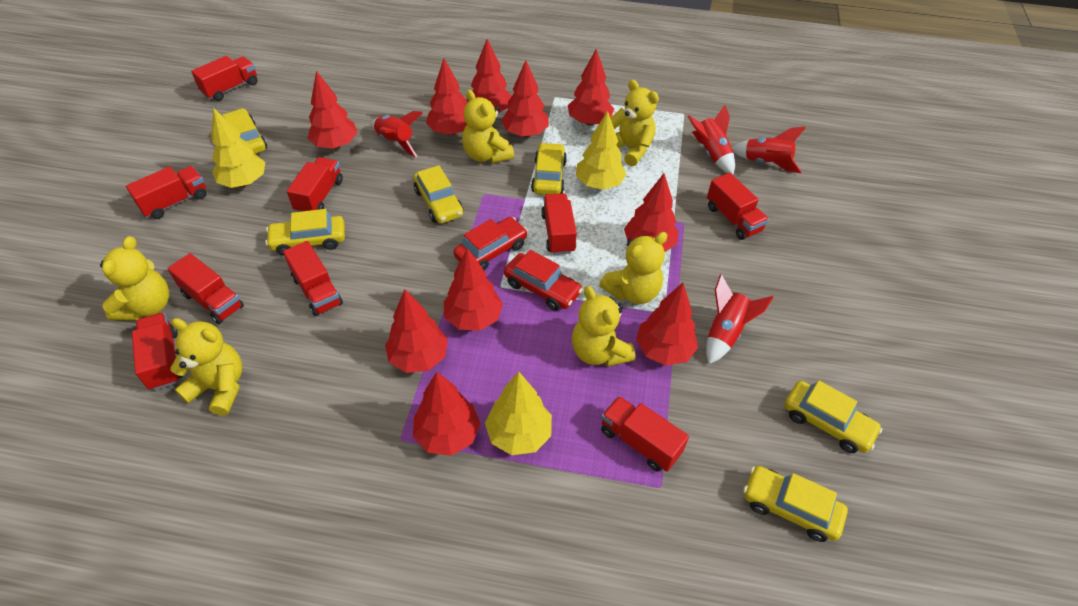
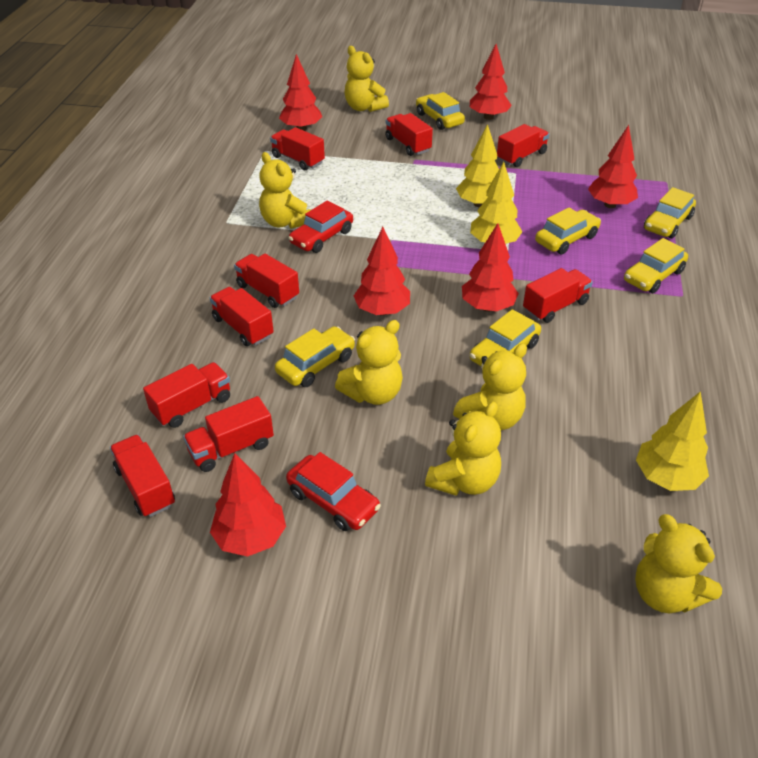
red rocket: [372,111,422,158] [687,105,735,175] [706,274,774,364] [732,127,806,173] = 4 -> none = 0
red tree: [308,71,357,149] [385,290,448,373] [413,372,481,456] [426,59,467,135] [444,248,503,331] [466,39,512,113] [501,60,549,137] [568,49,614,126] [624,173,679,252] [636,283,698,366] = 10 -> [210,453,286,557] [279,54,322,131] [354,227,410,316] [462,223,519,312] [470,44,512,120] [588,125,638,208] = 6

